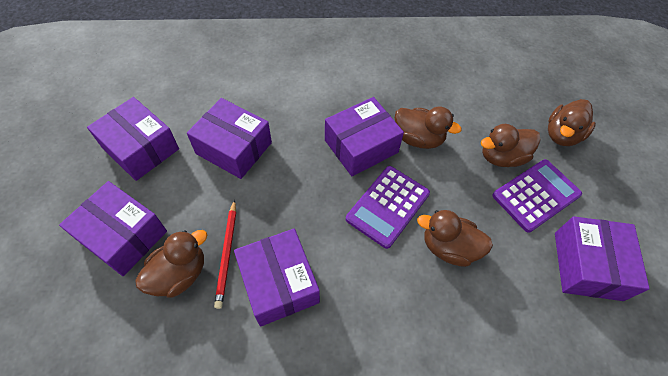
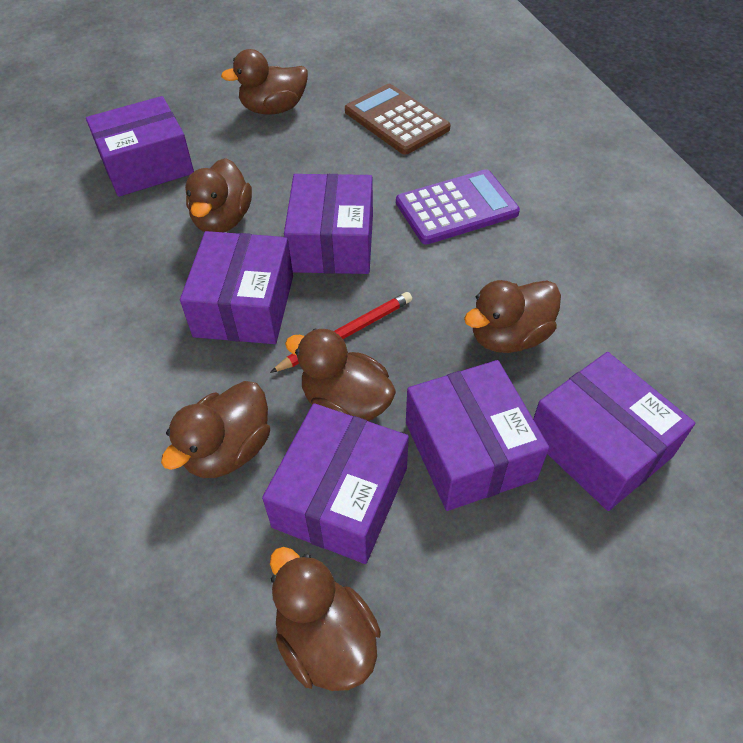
brown calculator: none = 0 -> [345,84,451,154] = 1
brown duck: [135,230,208,298] [395,107,461,149] [417,210,493,267] [481,124,541,167] [548,99,596,146] = 5 -> [161,381,270,478] [185,158,252,232] [221,49,308,115] [270,547,381,691] [285,329,396,421] [464,280,561,353] = 6
purple calculator: [346,166,430,249] [492,159,582,233] = 2 -> [396,169,520,245] = 1

